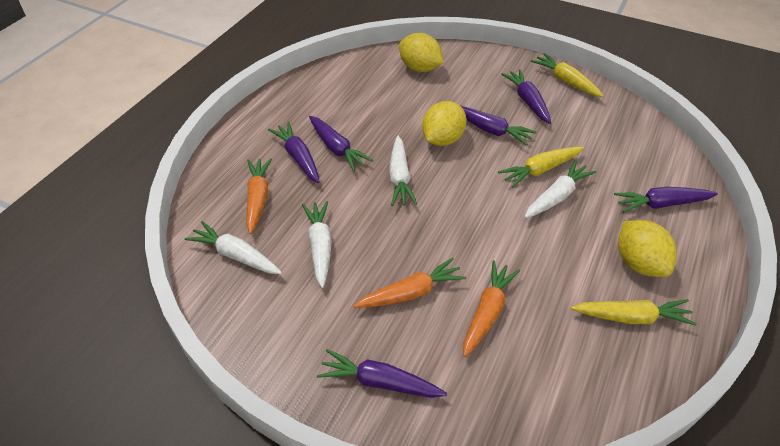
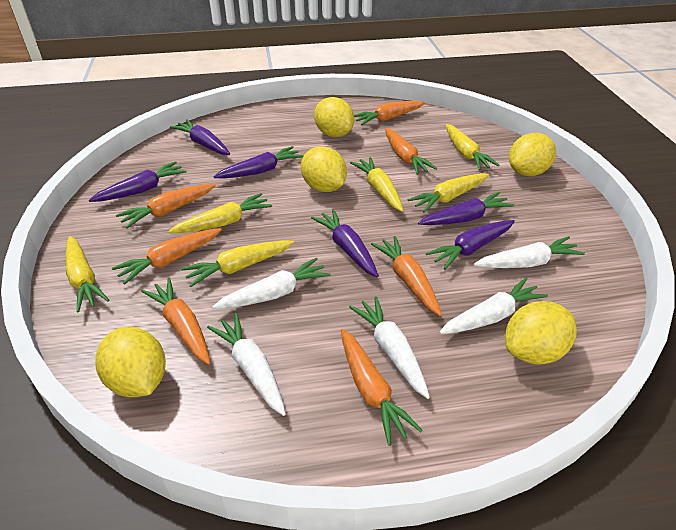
orange carrot: [246,158,272,234] [354,258,466,308] [463,260,520,357] = 3 -> [112,228,222,285] [116,184,216,229] [141,278,210,365] [341,329,423,446] [354,101,425,125] [371,236,442,316] [385,128,437,175] = 7
white carrot: [185,221,282,274] [302,201,332,288] [389,136,417,206] [524,160,596,218] = 4 -> [207,313,286,416] [212,258,331,309] [349,296,430,399] [439,278,548,334] [474,236,585,268] = 5
yellow carrot: [498,147,584,188] [531,53,604,97] [571,299,697,326] = 3 -> [66,236,109,312] [168,193,272,233] [181,241,294,287] [350,157,403,212] [408,173,489,213] [445,124,499,170] = 6
yellow lemon: [399,33,444,72] [422,101,467,146] [618,220,677,277] = 3 -> [96,327,166,397] [301,146,347,192] [314,97,354,137] [505,301,577,365] [509,133,556,176] = 5

